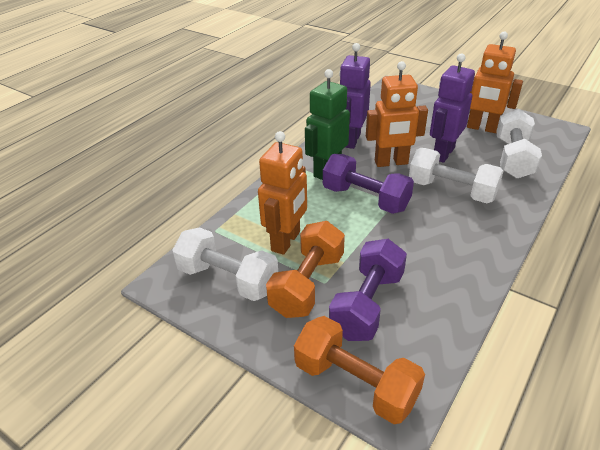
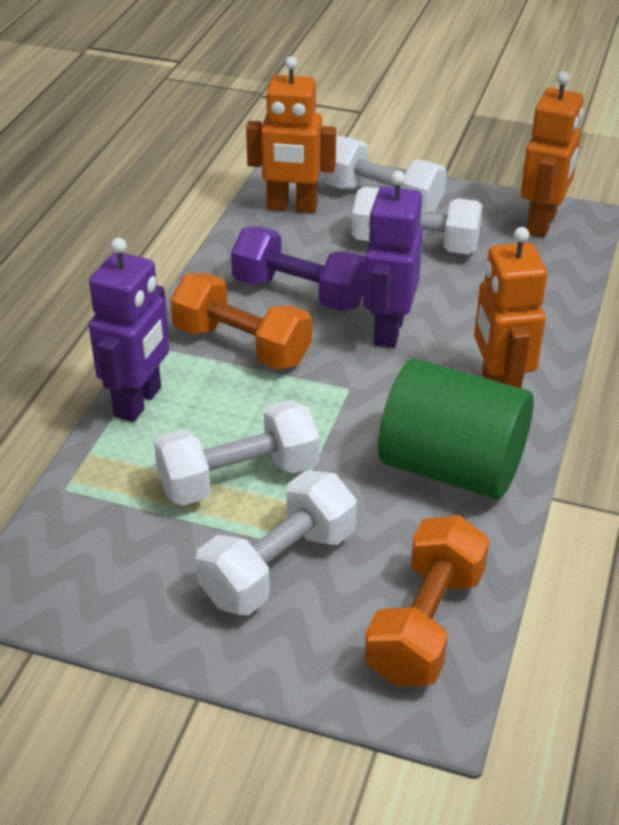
green cylinder: none = 0 -> [378,359,534,499] = 1
green robot: [305,69,350,180] = 1 -> none = 0
purple dumbbell: [323,154,414,214] [329,239,407,341] = 2 -> [231,226,365,311] = 1
white dumbbell: [172,227,278,301] [409,148,504,203] [496,109,542,179] = 3 -> [154,400,320,506] [195,470,357,615] [323,136,447,213] [352,187,483,254] = 4

